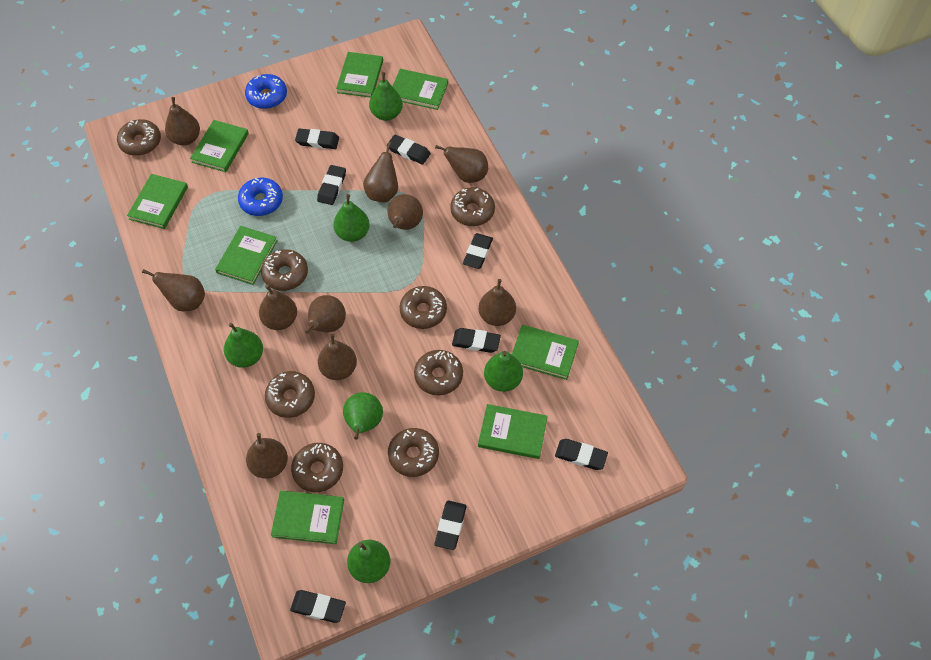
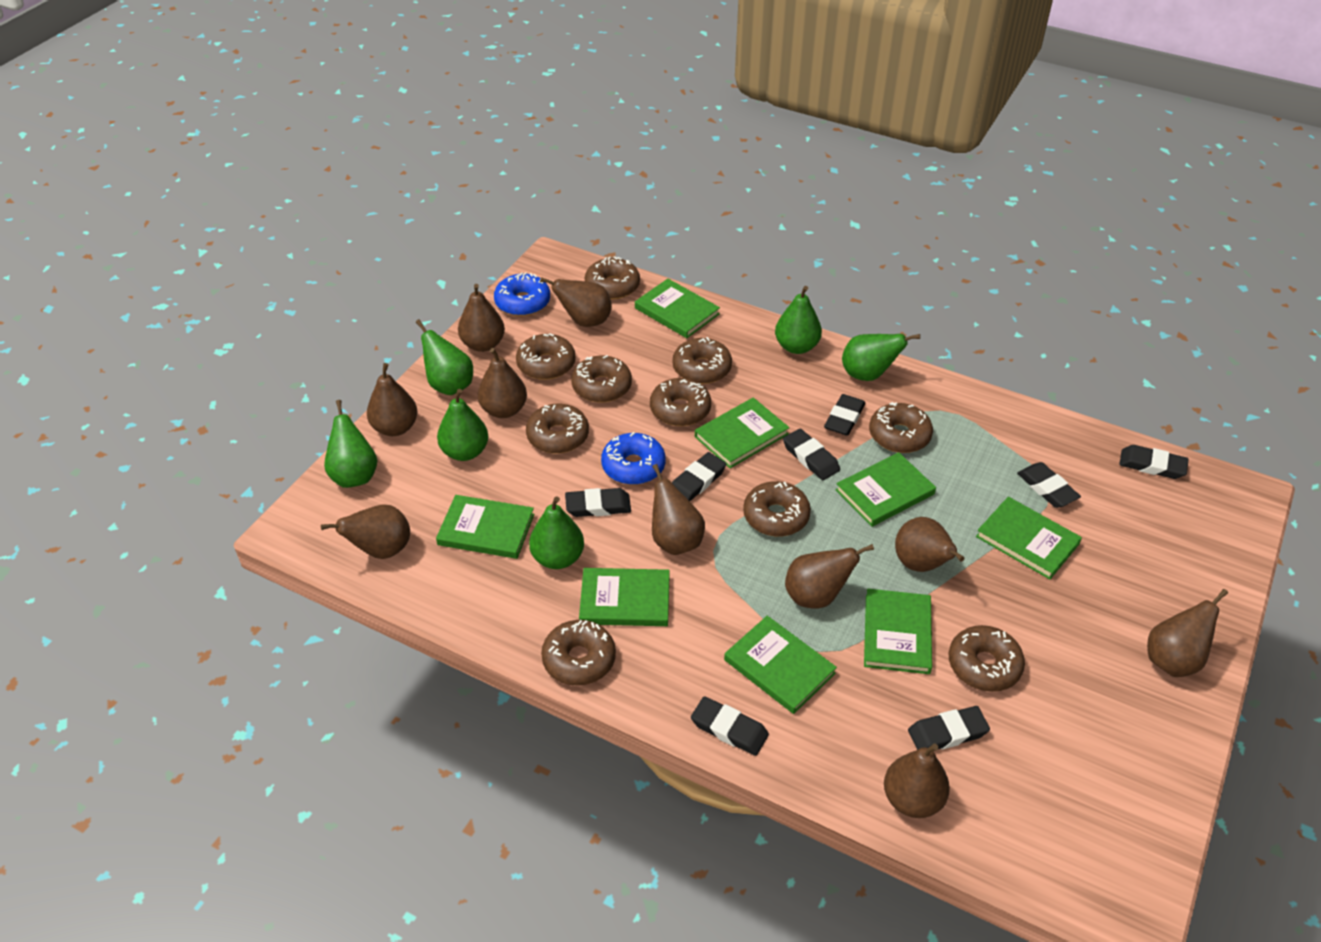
brown donut: [117,119,161,156] [261,249,308,291] [265,371,315,418] [291,443,343,492] [388,428,439,477] [400,286,447,329] [414,350,463,395] [450,187,495,226] = 8 -> [516,333,576,380] [526,404,589,454] [541,620,616,686] [571,355,632,403] [585,256,640,300] [650,378,711,426] [673,337,732,384] [743,481,811,537] [869,402,933,453] [949,625,1025,692] = 10

